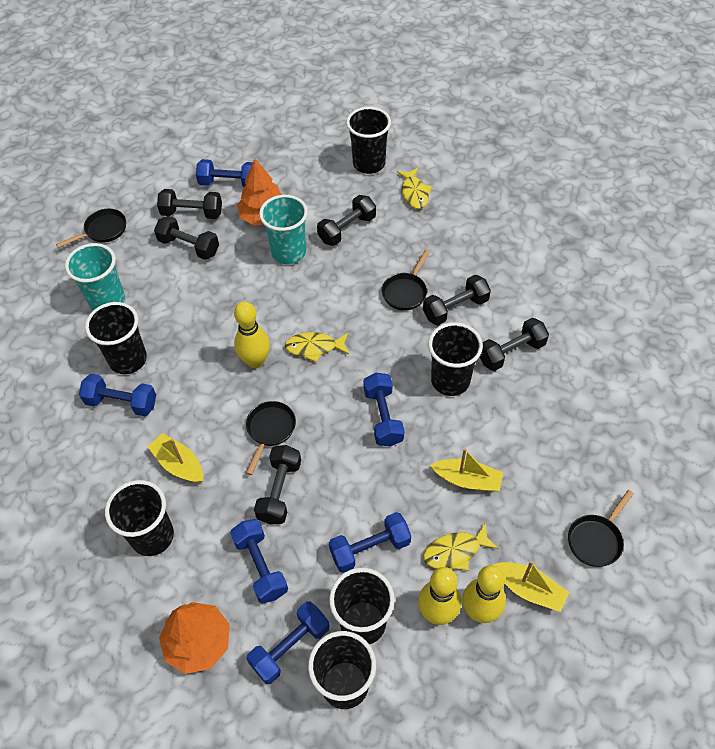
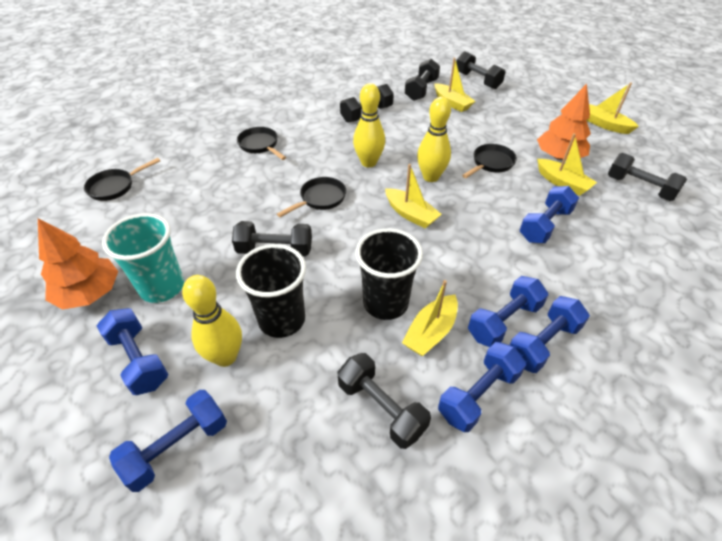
black cup: [85,302,147,374] [105,480,174,556] [308,631,376,709] [329,568,395,644] [346,107,391,174] [428,322,483,396] = 6 -> [236,244,306,338] [356,228,423,320] = 2
turquoise cup: [65,243,125,311] [259,195,308,264] = 2 -> [102,213,184,303] = 1
yellow boat: [147,433,203,483] [431,448,503,492] [493,561,569,612] = 3 -> [385,164,442,228] [402,280,458,356] [434,58,475,112] [537,133,597,196] [586,83,639,134] = 5
yellow fish: [285,332,349,362] [397,168,432,209] [423,522,499,571] = 3 -> none = 0

